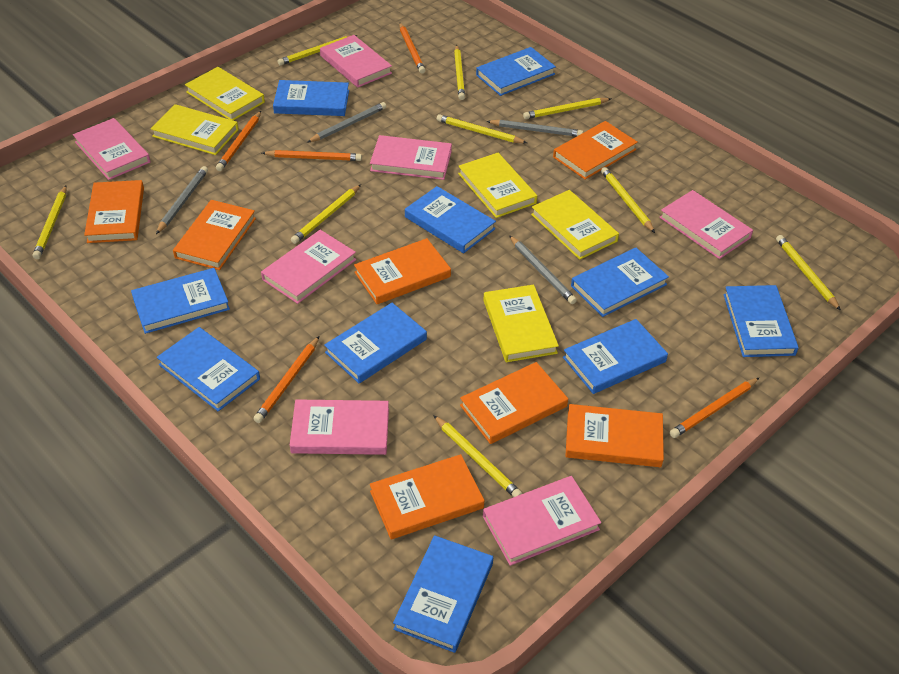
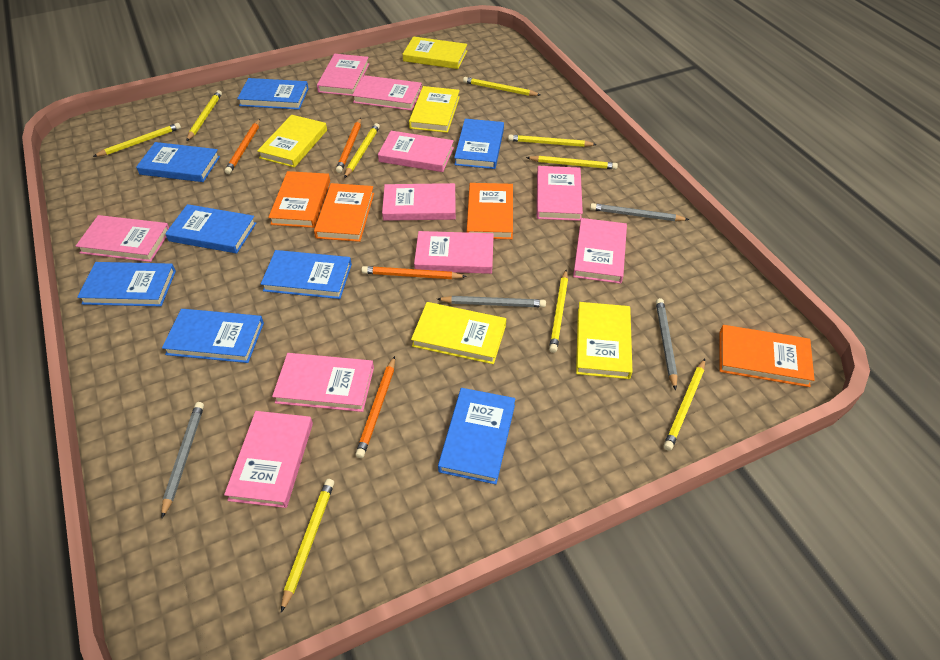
blue book: [131,268,230,334] [157,327,260,411] [273,80,349,116] [324,303,427,383] [393,535,493,653] [405,186,496,253] [476,47,556,96] [563,319,668,394] [571,248,669,317] [723,285,799,357] = 10 -> [77,262,176,306] [136,142,220,182] [162,309,264,363] [165,204,256,253] [237,78,309,110] [261,250,352,299] [438,388,515,484] [454,119,504,169] = 8
orange book: [84,180,144,243] [173,200,256,270] [354,238,451,304] [370,454,484,539] [460,362,568,444] [553,121,638,180] [565,404,664,467] = 7 -> [268,171,330,228] [314,183,374,242] [467,183,513,239] [720,325,815,387] = 4
orange pencil: [216,111,261,171] [254,336,319,423] [262,150,362,161] [399,23,425,74] [670,378,759,438] = 5 -> [225,119,260,174] [336,118,361,173] [355,356,395,458] [361,266,467,279] = 4
pink book: [73,118,150,180] [261,230,356,304] [290,399,389,455] [320,35,392,88] [370,135,452,180] [483,476,601,566] [659,190,753,259] = 7 -> [76,215,169,262] [224,411,313,508] [272,353,374,412] [317,54,369,96] [352,75,422,111] [378,131,454,172] [382,183,456,221] [414,231,494,274] [537,166,583,221] [573,218,627,284] = 10

